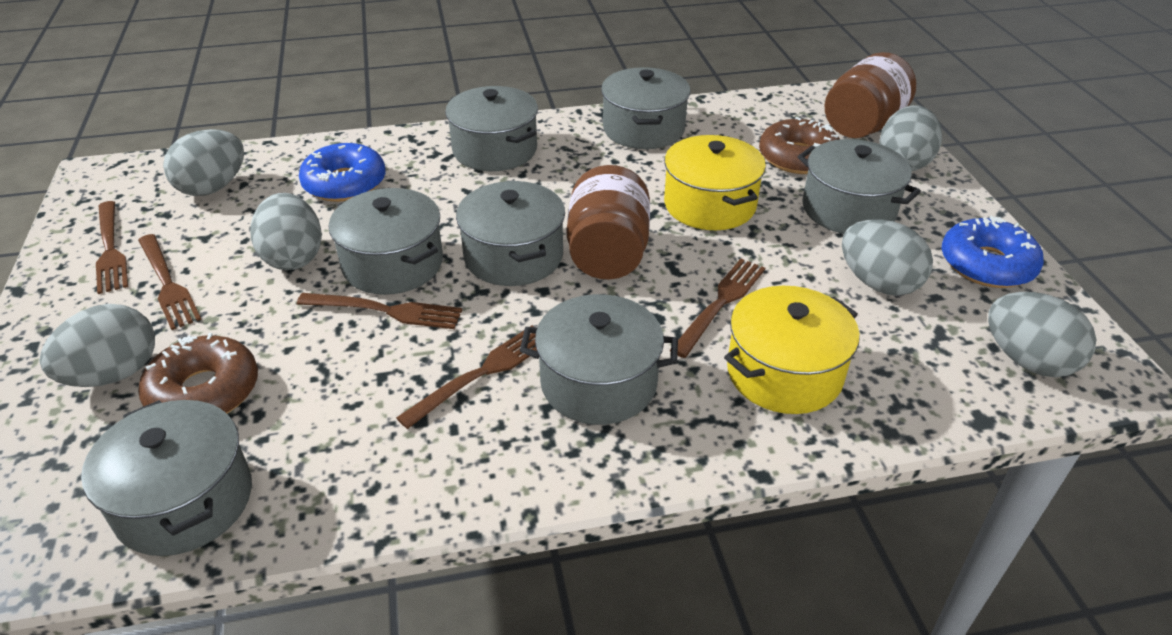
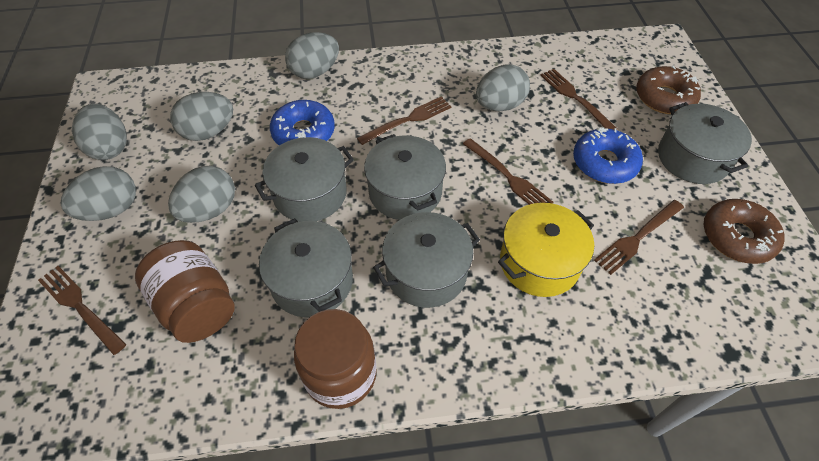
grey pot: [81,400,252,556] [329,188,443,295] [445,86,538,171] [456,181,565,286] [520,294,678,425] [601,67,690,149] [798,139,921,234] = 7 -> [255,137,354,222] [259,219,353,318] [364,134,446,220] [373,212,480,308] [658,102,752,184] = 5
yellow pot: [664,135,766,230] [724,286,860,414] = 2 -> [498,203,594,297] = 1

